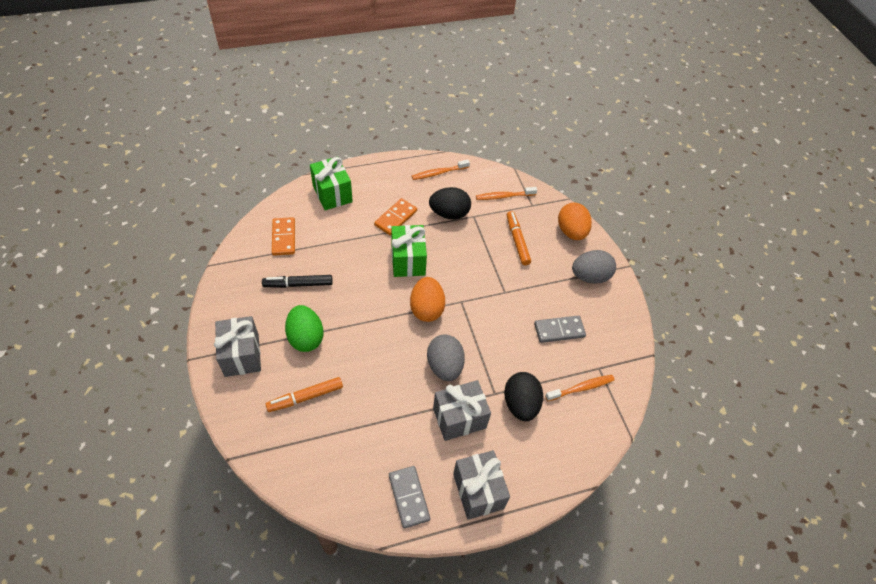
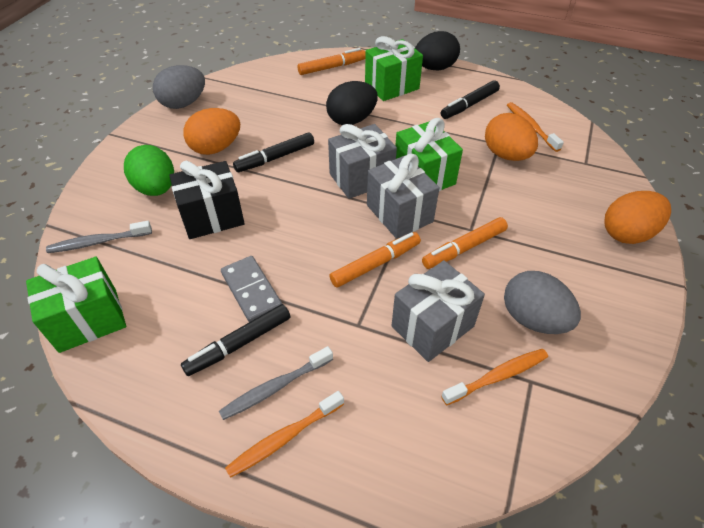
black gift: none = 0 -> [169,161,245,239] = 1
black marker: [262,275,333,288] = 1 -> [181,304,290,376] [233,132,314,172] [441,80,500,119] = 3
green gift: [310,157,353,210] [391,225,427,277] = 2 -> [26,257,126,353] [365,36,423,101] [395,118,463,191] = 3
grey domino: [389,466,430,528] [534,316,586,343] = 2 -> [221,256,282,322] = 1
grey toothbrush: none = 0 -> [46,221,152,253] [219,346,333,420] = 2
orange domino: [272,217,295,256] [374,198,417,235] = 2 -> none = 0
orange egg: [410,277,445,322] [558,203,592,240] = 2 -> [183,108,240,155] [485,113,538,161] [604,191,671,244] = 3
orange marker: [266,377,343,412] [507,211,531,265] = 2 -> [297,48,366,75] [329,232,421,288] [422,217,508,269] = 3

